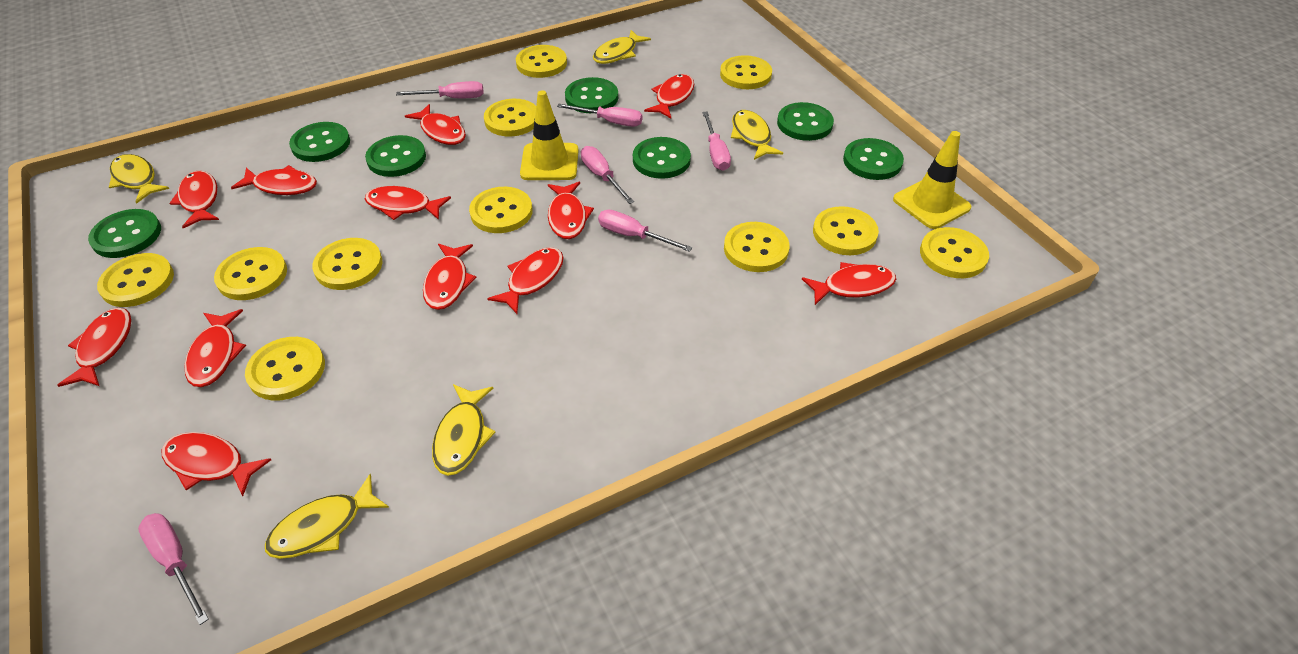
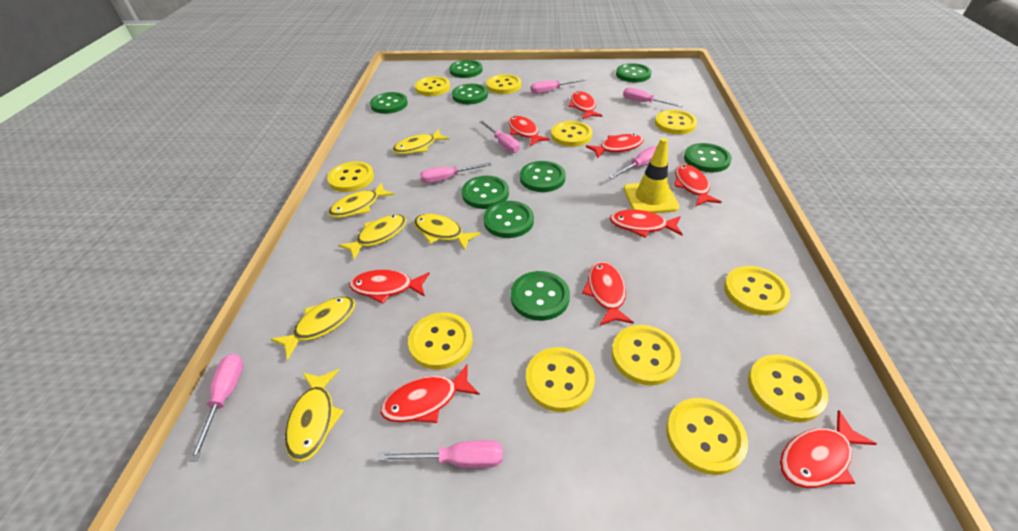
green button: [88,209,161,258] [289,122,350,162] [365,135,426,177] [565,77,618,113] [633,137,691,179] [777,102,834,141] [843,138,904,180] = 7 -> [370,92,408,114] [449,60,483,78] [452,84,488,104] [462,176,509,209] [483,201,534,238] [511,271,570,321] [520,161,566,192] [616,63,652,82] [684,143,732,172] = 9
pink screwdriver: [138,513,209,625] [396,81,484,98] [557,104,642,127] [581,146,634,204] [598,210,692,252] [702,111,731,171] = 6 -> [189,354,243,462] [378,440,503,468] [420,163,491,183] [480,120,520,153] [531,79,585,94] [609,146,657,179] [623,87,683,107] = 7
red fish: [57,308,131,387] [162,432,271,496] [169,171,219,228] [185,309,246,387] [231,165,317,195] [365,186,451,220] [405,104,466,145] [423,244,477,310] [487,247,564,314] [548,182,594,239] [644,74,694,118] [802,262,896,305] = 12 -> [349,270,430,304] [380,364,480,423] [508,116,550,146] [568,91,603,119] [582,262,634,326] [586,134,644,158] [610,210,683,238] [674,164,721,206] [780,410,877,488] = 9
yellow fish: [109,154,169,203] [265,474,389,559] [432,384,496,476] [593,30,651,64] [731,110,783,160] = 5 -> [271,297,355,360] [285,369,344,462] [328,182,395,218] [338,214,406,260] [392,129,450,154] [414,214,481,250] = 6
yellow traffic cone: [520,90,579,180] [893,131,971,229] = 2 -> [624,138,680,213] = 1

